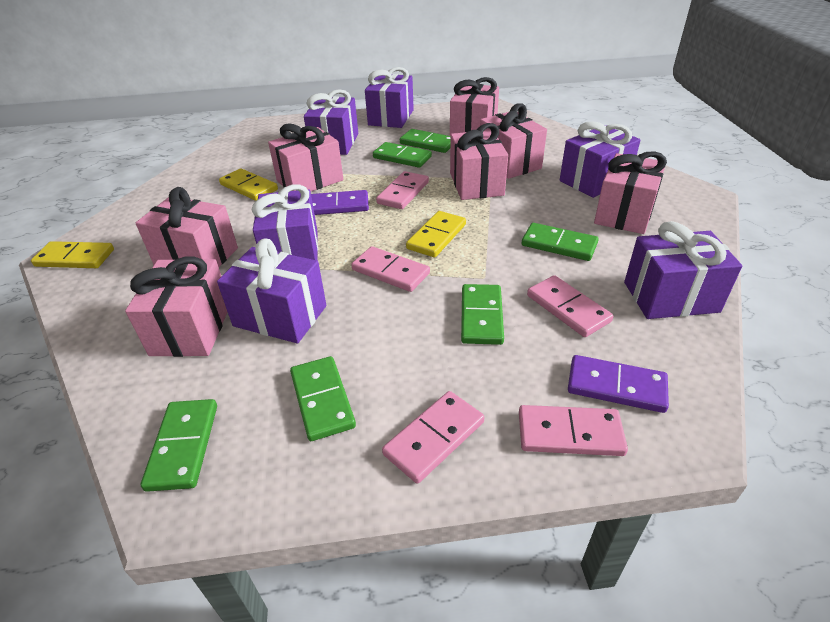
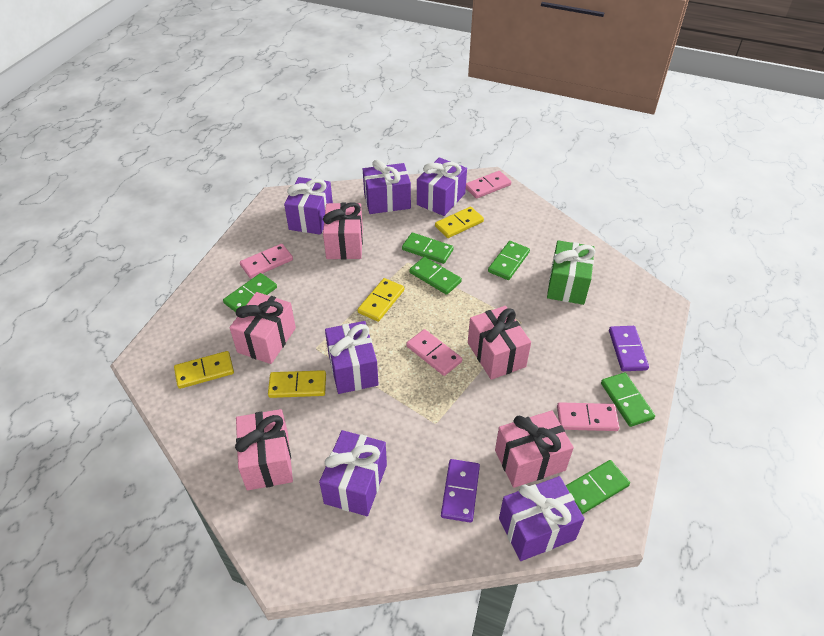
green gift: none = 0 -> [547,240,595,305] = 1
pink domino: [351,246,430,292] [376,171,429,209] [382,391,484,484] [519,405,628,456] [527,275,613,337] = 5 -> [240,244,293,278] [406,329,462,376] [466,171,511,199] [557,402,619,431] = 4
pink gift: [125,257,227,357] [135,187,238,267] [268,123,343,192] [450,77,499,136] [450,123,508,200] [480,103,547,179] [594,151,667,234] = 7 -> [229,292,296,364] [235,409,293,490] [323,202,363,259] [468,306,531,380] [495,410,574,488] = 5
yellow domino: [31,241,114,268] [219,168,278,201] [406,211,466,257] = 3 -> [174,351,234,389] [268,370,326,398] [357,278,404,322] [435,207,484,238] = 4

